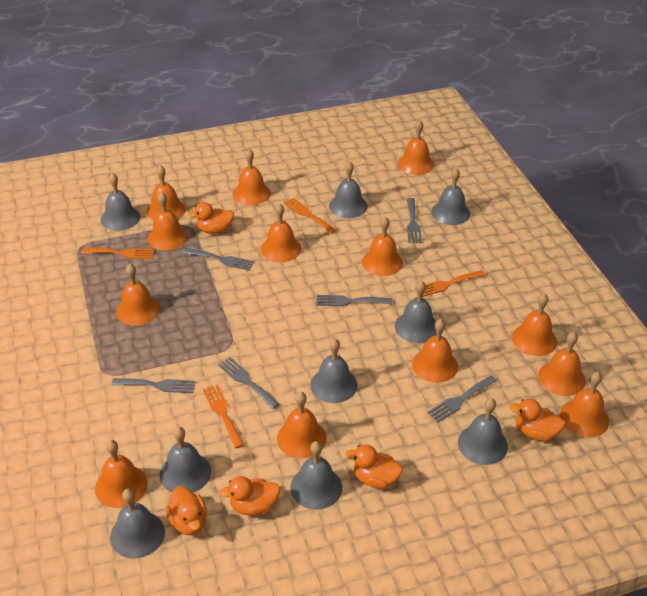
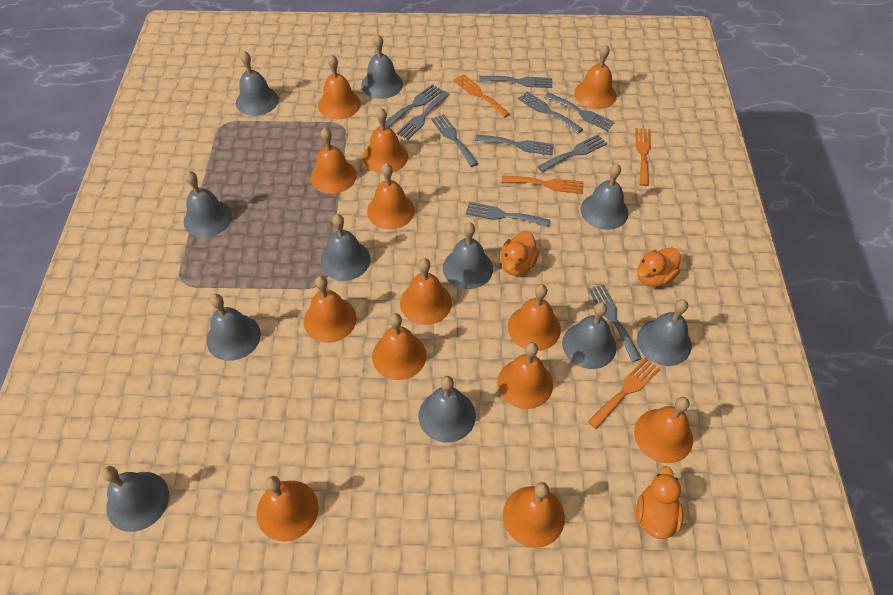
grey bell: [101,173,140,231] [110,489,165,559] [160,427,211,493] [290,441,342,509] [310,339,358,403] [329,161,368,218] [395,281,436,343] [431,168,470,225] [458,398,508,465] = 9 -> [102,466,169,532] [184,171,232,237] [206,294,261,361] [236,51,279,116] [320,214,370,281] [361,34,403,99] [419,376,476,443] [443,223,493,289] [562,302,617,369] [581,163,629,230] [637,299,692,366] = 11
grey fork: [112,378,196,393] [184,248,254,271] [218,357,279,409] [316,295,392,306] [407,198,422,243] [427,375,497,423] = 6 -> [385,84,443,127] [396,91,450,140] [431,114,479,167] [466,202,550,227] [475,134,554,156] [479,76,552,88] [518,91,583,134] [537,135,607,172] [544,92,615,131] [588,284,642,362] = 10
orange duck: [166,486,207,535] [188,202,234,234] [219,476,280,516] [345,444,403,489] [509,399,565,441] = 5 -> [500,231,539,276] [636,466,683,539] [637,247,680,287] = 3

